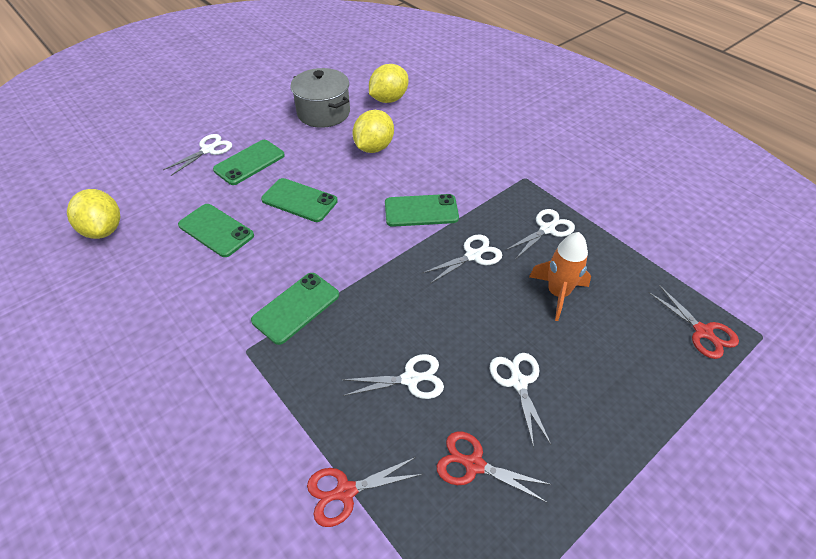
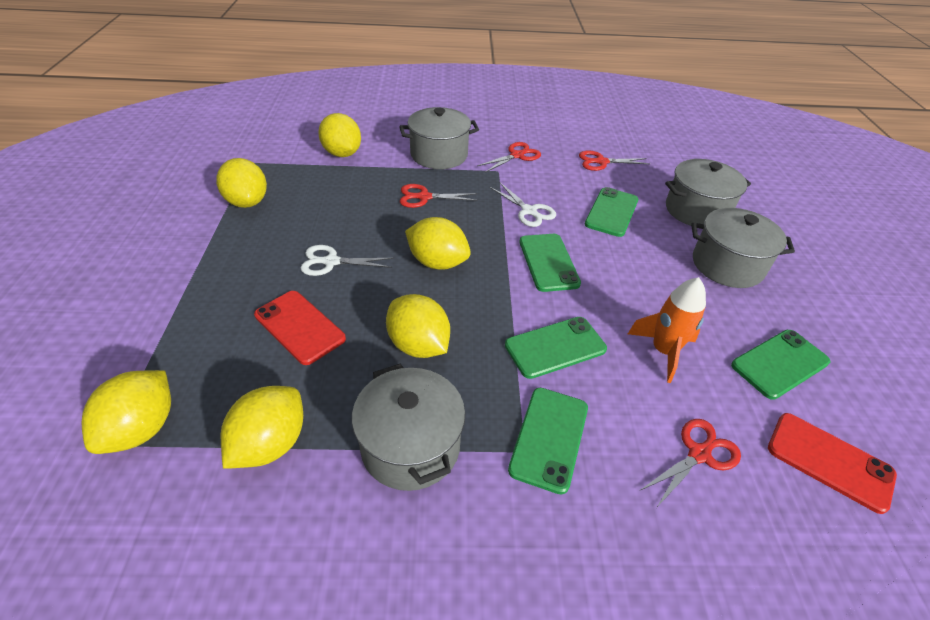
grey pot: [290,68,350,128] = 1 -> [352,364,465,491] [399,107,479,169] [665,159,751,226] [691,208,795,288] = 4
red phone: none = 0 -> [254,291,346,365] [768,413,897,514] = 2
red scissors: [307,457,423,527] [437,431,552,503] [648,285,739,359] = 3 -> [400,184,478,208] [477,142,541,172] [579,150,649,171] [641,419,741,507] = 4
white scissors: [163,134,232,176] [342,354,444,399] [423,234,502,284] [490,353,551,448] [506,209,575,259] = 5 -> [300,245,394,276] [490,183,556,227] = 2
yellow lemon: [67,189,120,239] [352,110,394,153] [369,64,408,103] = 3 -> [81,370,171,454] [216,158,267,208] [221,386,303,469] [318,113,361,157] [386,294,450,358] [405,217,471,270] = 6

